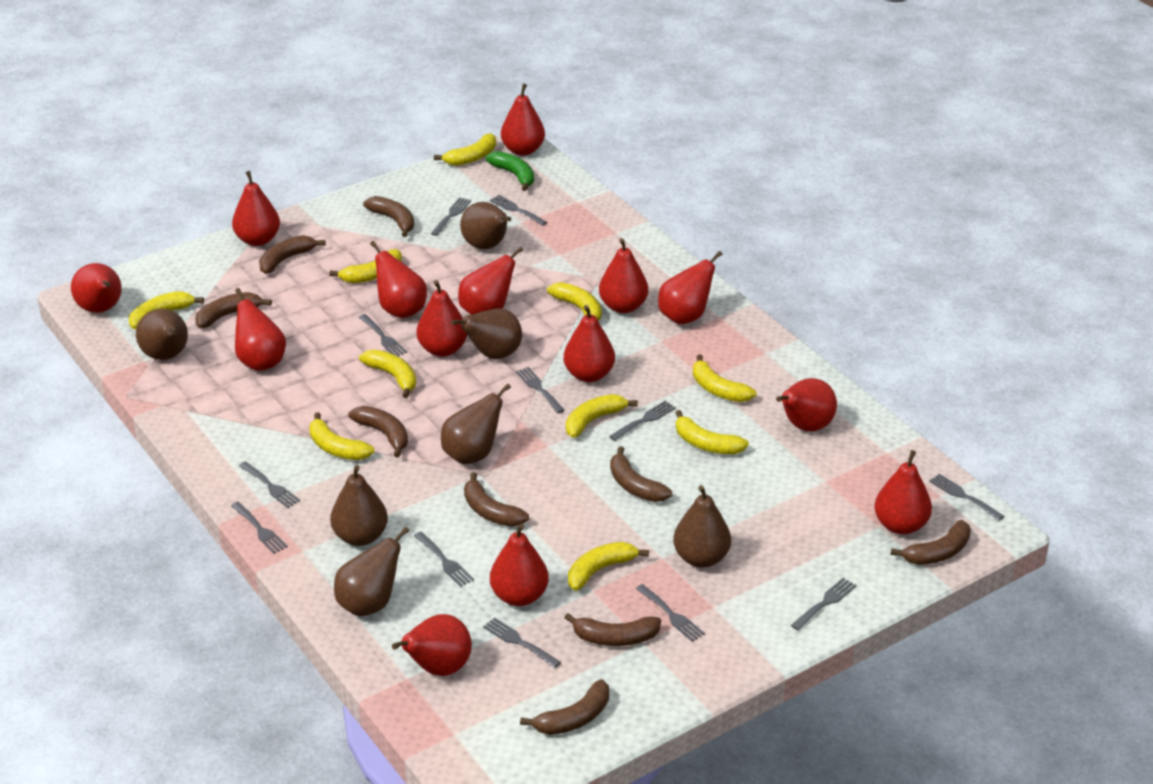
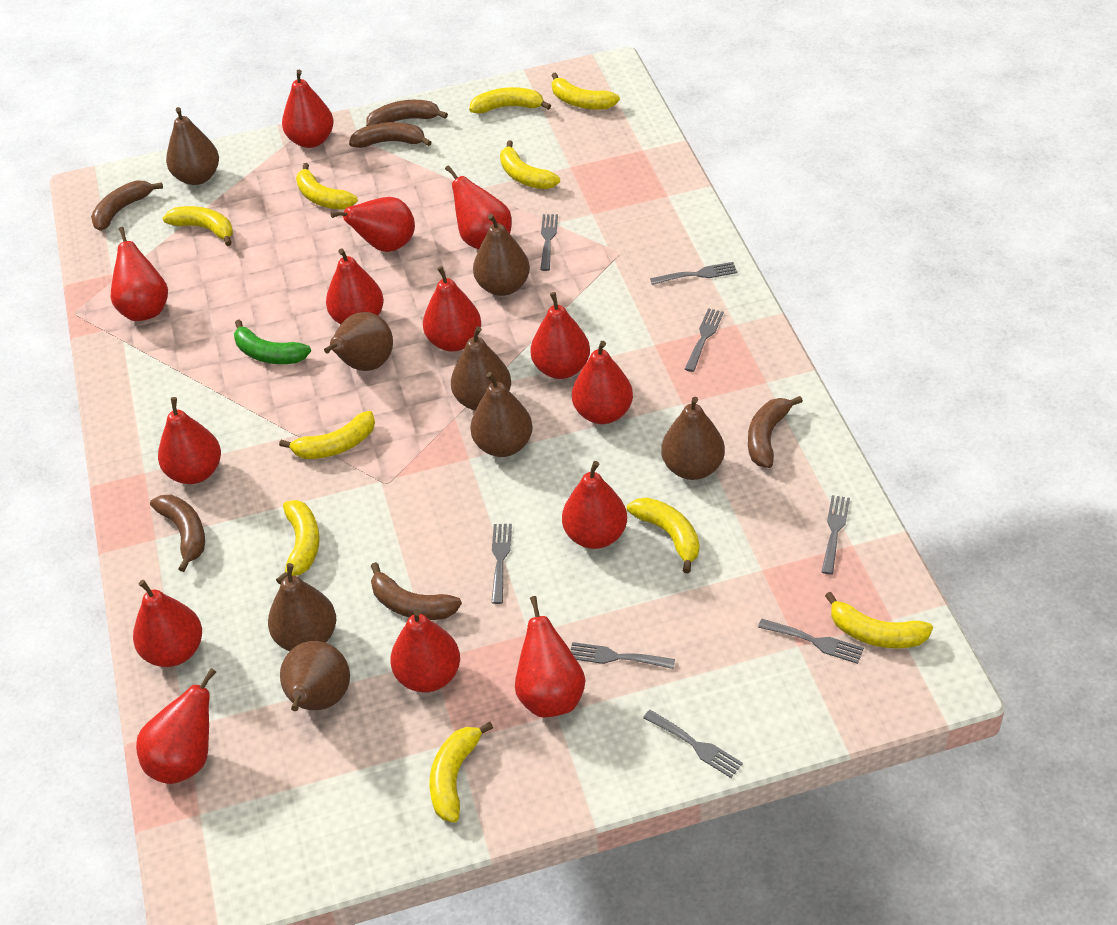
brown banana: [195,292,272,328] [259,235,326,274] [348,406,408,457] [363,196,414,237] [464,472,529,527] [520,679,609,735] [564,613,661,646] [610,446,672,502] [891,520,971,565] = 9 -> [91,180,163,231] [150,495,205,572] [349,122,432,148] [366,100,448,126] [371,562,462,620] [748,396,803,468] = 6
brown pear: [136,309,188,360] [330,465,388,546] [334,527,409,617] [441,384,511,464] [451,309,522,359] [460,202,511,249] [673,485,731,568] = 7 -> [166,107,219,185] [268,563,336,651] [280,641,350,711] [324,312,393,371] [451,326,511,411] [470,372,533,457] [473,214,530,296] [661,397,725,480] = 8
grey fork: [231,502,288,554] [239,461,300,508] [359,314,407,356] [414,532,474,587] [431,197,471,236] [483,617,561,668] [490,195,547,226] [516,367,565,414] [609,401,676,441] [636,584,705,642] [791,578,856,630] [929,474,1004,521] = 12 -> [491,524,512,604] [540,214,558,271] [571,642,675,669] [643,710,743,778] [650,262,737,285] [685,308,724,372] [758,619,864,664] [822,495,850,574] = 8

